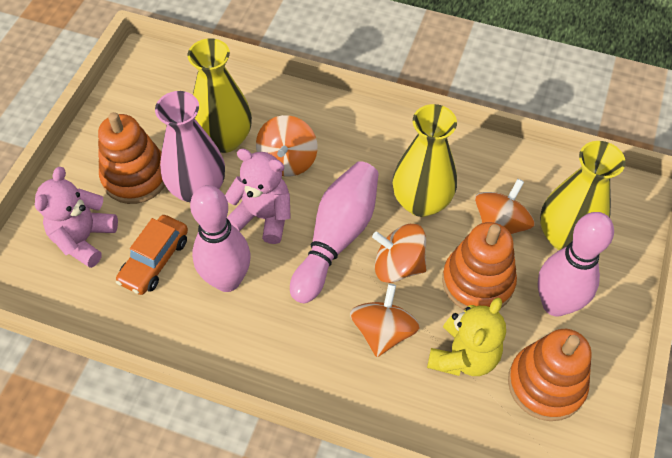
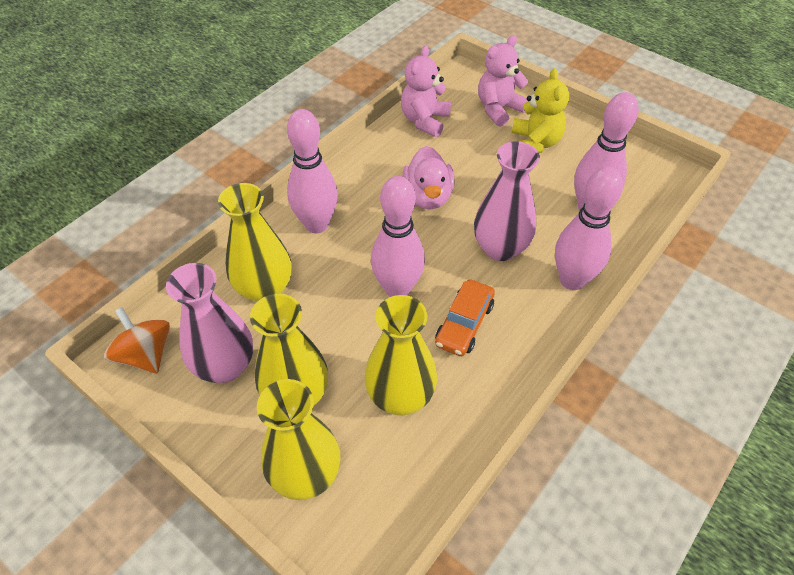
orange spinning top: [256,115,318,177] [350,284,420,357] [372,224,426,283] [475,179,535,234] = 4 -> [104,307,170,374] = 1
orange stacking toy: [98,112,165,204] [442,222,517,310] [508,329,592,421] = 3 -> none = 0
pink bowling pin: [190,185,250,292] [290,161,379,303] [538,212,614,317] = 3 -> [287,109,338,233] [371,176,425,297] [555,167,623,290] [574,92,639,211] = 4
pink duck: none = 0 -> [403,146,455,210] = 1
pink vase: [155,91,225,202] = 1 -> [166,263,253,383] [474,141,540,261] = 2
yellow vase: [188,38,252,153] [392,104,457,217] [540,141,626,250] = 3 -> [218,183,291,302] [250,294,328,405] [257,379,340,500] [364,295,437,415] = 4

